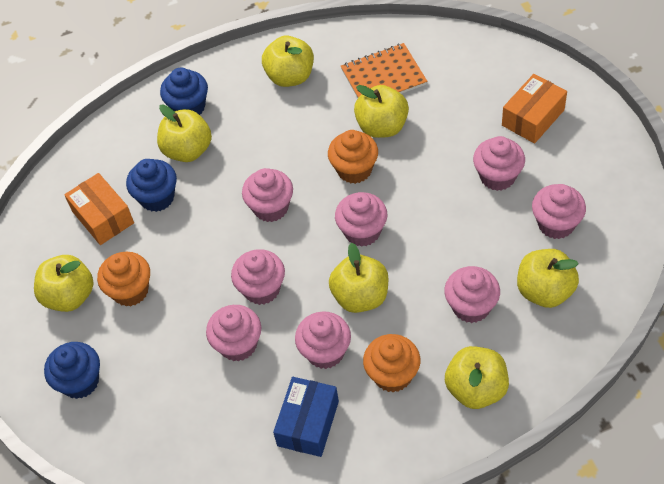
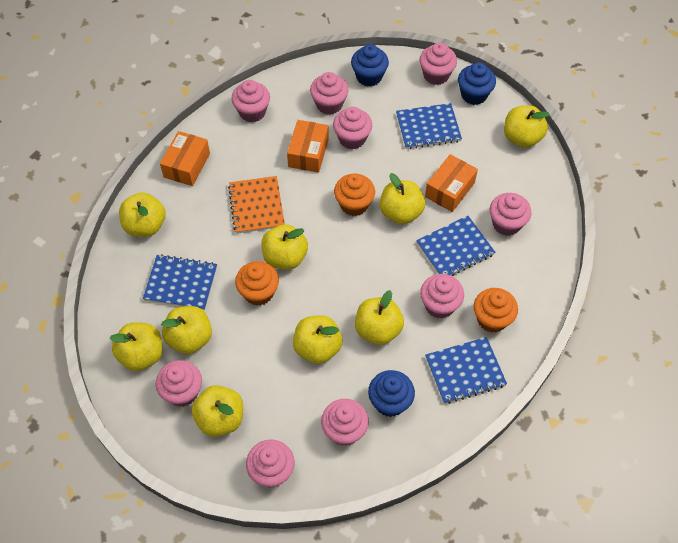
blue box: [273,377,339,457] = 1 -> none = 0
blue notebook: none = 0 -> [143,254,217,310] [396,103,462,149] [416,216,495,276] [425,337,507,404] = 4
orange box: [64,173,134,245] [502,74,567,144] = 2 -> [160,131,210,186] [287,120,329,173] [425,154,478,212] = 3
pink cupcake: [206,305,261,361] [231,249,285,305] [242,168,293,222] [295,311,351,369] [335,192,387,247] [444,266,500,323] [473,136,525,191] [532,184,586,239] = 8 -> [156,360,202,407] [231,80,270,122] [246,440,294,488] [310,72,349,115] [321,399,369,446] [333,107,372,149] [419,42,457,85] [420,274,464,319] [490,193,532,236] = 9
yellow apple: [34,255,93,312] [157,104,212,162] [262,36,314,87] [329,243,388,313] [354,85,409,138] [445,346,509,409] [517,249,579,308] = 7 -> [109,322,163,371] [119,193,166,237] [161,306,212,354] [192,385,243,437] [261,224,308,270] [293,315,342,364] [355,290,404,345] [380,173,425,224] [504,105,550,148] = 9

